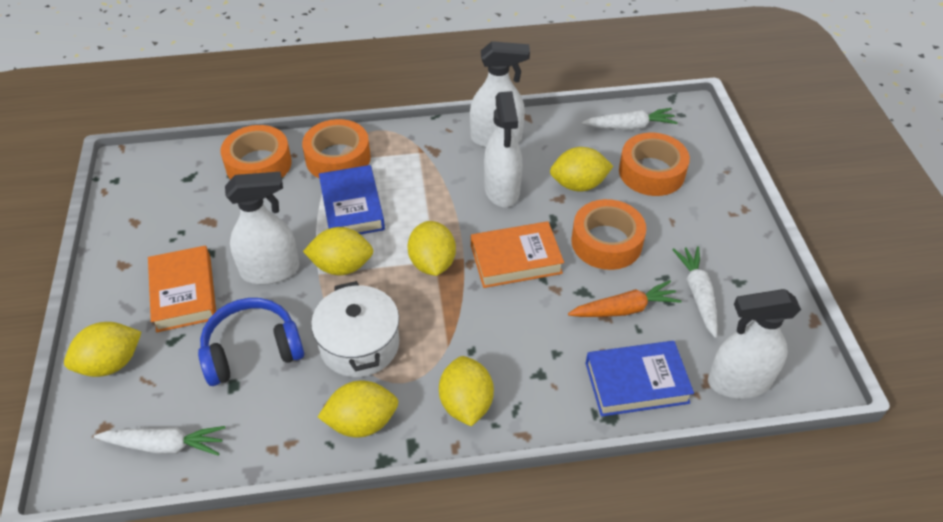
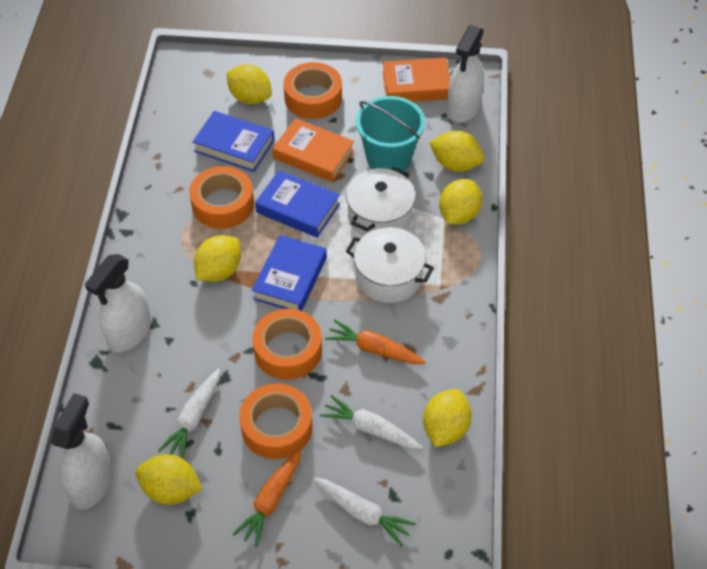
blue book: [319,165,385,235] [586,341,694,417] = 2 -> [193,111,274,172] [252,235,327,311] [255,170,340,238] = 3
blue headphones: [198,298,304,386] = 1 -> none = 0
orange carrot: [568,280,682,317] = 1 -> [232,448,301,547] [325,319,426,364] = 2
turquoise bucket: none = 0 -> [356,96,425,171] = 1
white pot: [311,281,399,377] = 1 -> [346,167,415,236] [346,227,434,303] = 2
white spray bottle: [225,172,300,284] [470,41,530,148] [484,91,522,207] [708,289,801,399] = 4 -> [51,393,113,510] [85,254,151,352] [447,25,484,123] = 3

